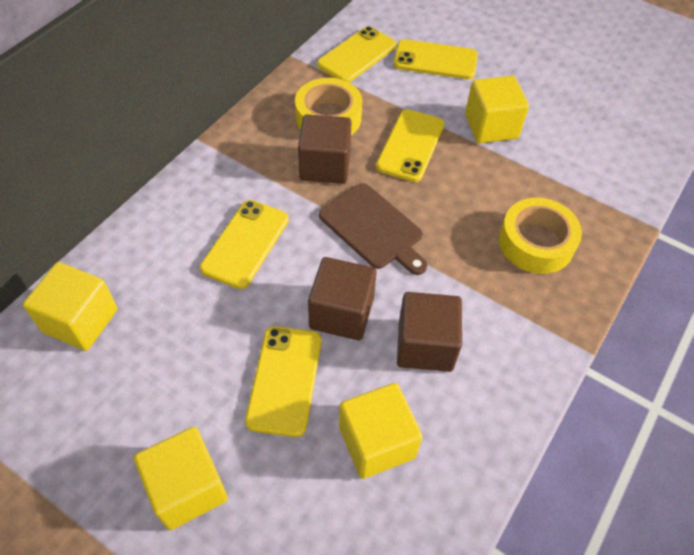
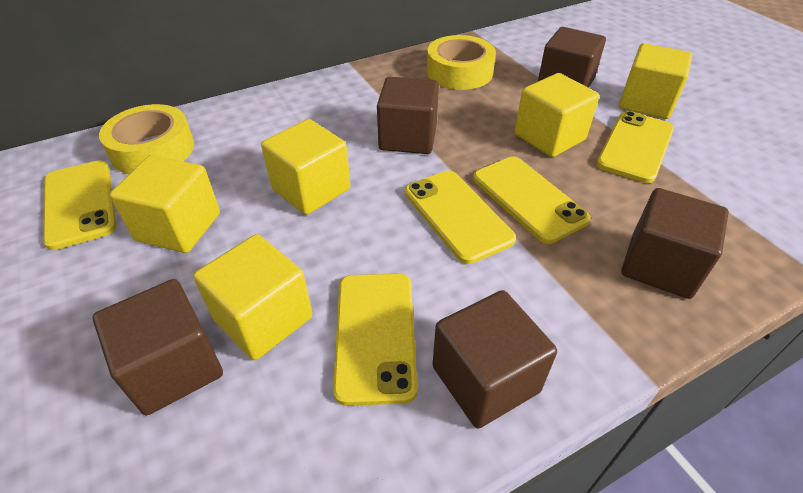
brown cube: [298,114,351,184] [308,257,377,340] [397,292,462,372] = 3 -> [92,279,223,416] [377,77,439,154] [432,290,557,429] [538,27,606,88] [621,188,729,299] = 5
brown cutting board: [319,183,428,275] = 1 -> none = 0
yellow cube: [23,262,117,351] [134,427,228,530] [339,383,423,479] [465,76,529,143] = 4 -> [110,155,220,253] [193,234,312,360] [261,119,350,215] [515,73,599,157] [619,43,692,119] = 5

